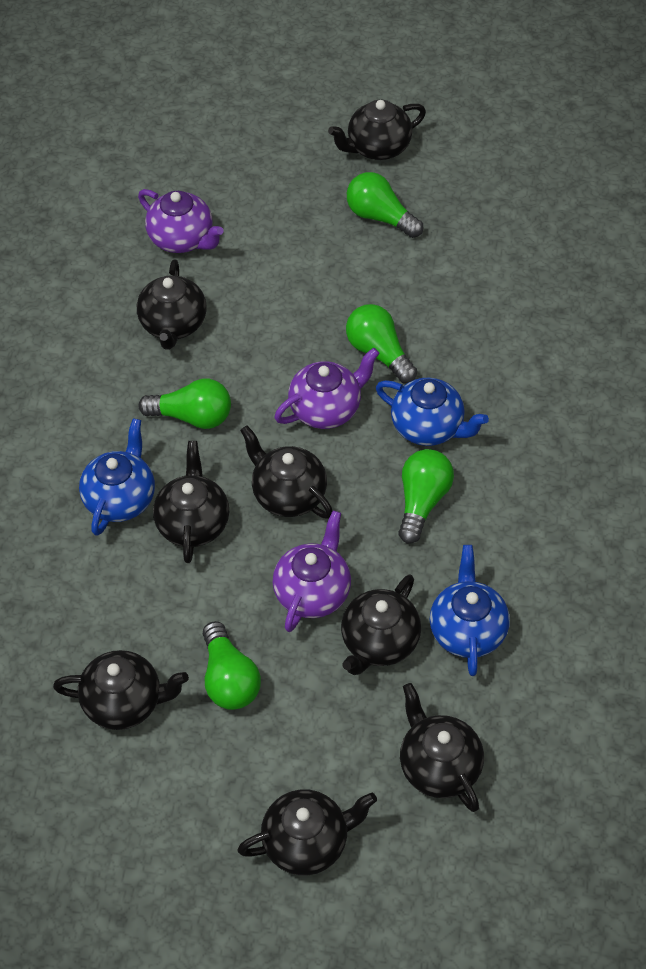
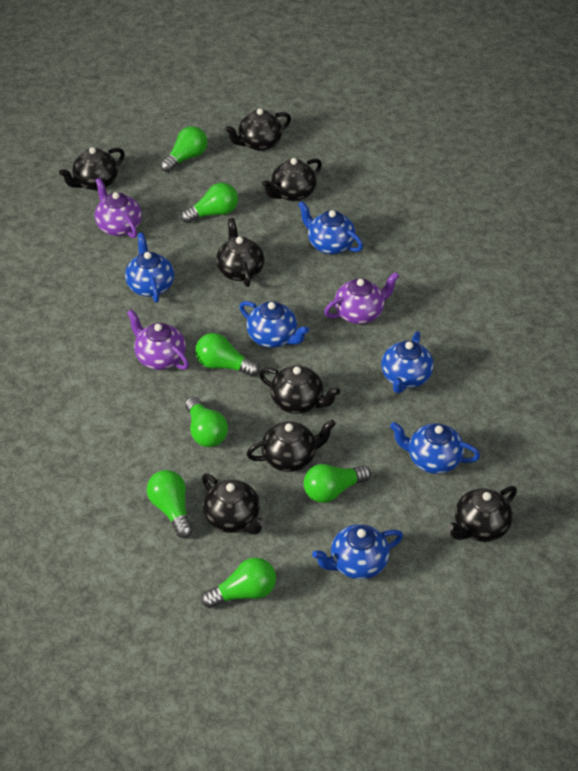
blue teapot: [79,418,155,536] [376,378,489,446] [430,545,510,676] = 3 -> [125,233,174,302] [239,301,309,348] [298,201,363,254] [312,524,403,579] [381,331,434,393] [390,422,480,474] = 6
green light bulb: [138,379,231,429] [203,621,261,710] [346,304,417,383] [347,172,423,238] [398,449,454,544] = 5 -> [147,470,193,538] [160,126,208,172] [181,182,238,223] [185,396,228,447] [195,333,260,377] [201,557,276,608] [304,464,371,503] = 7

